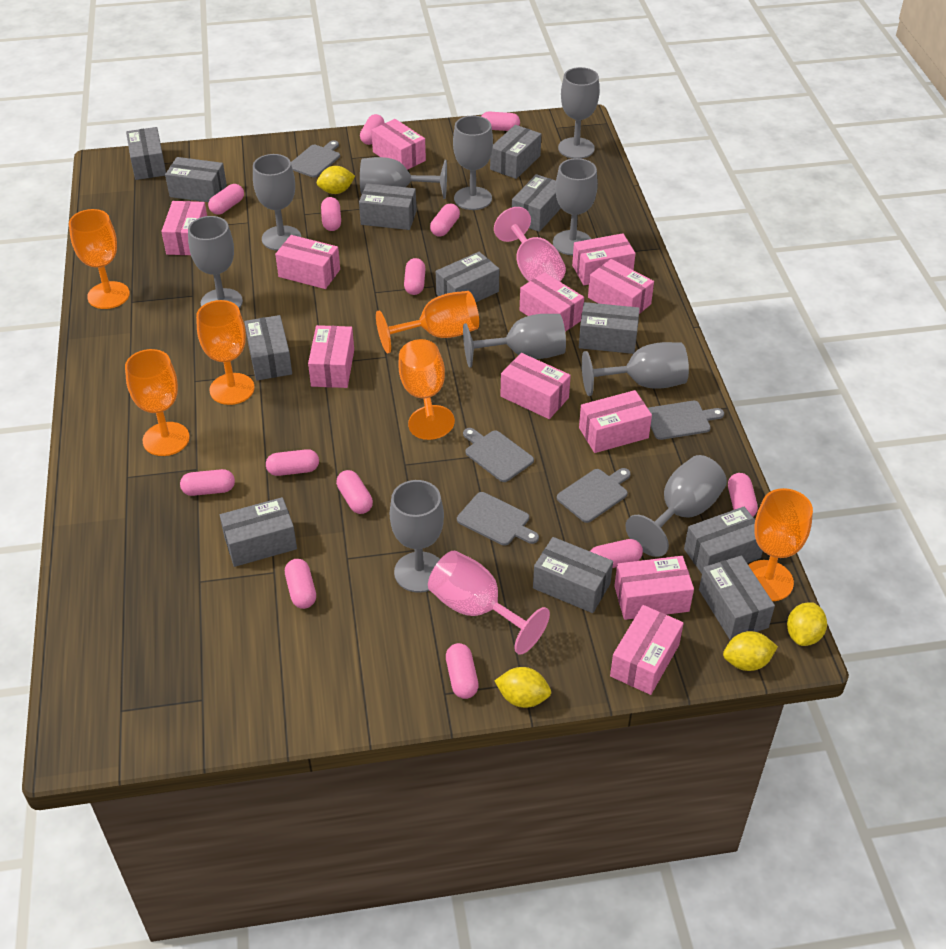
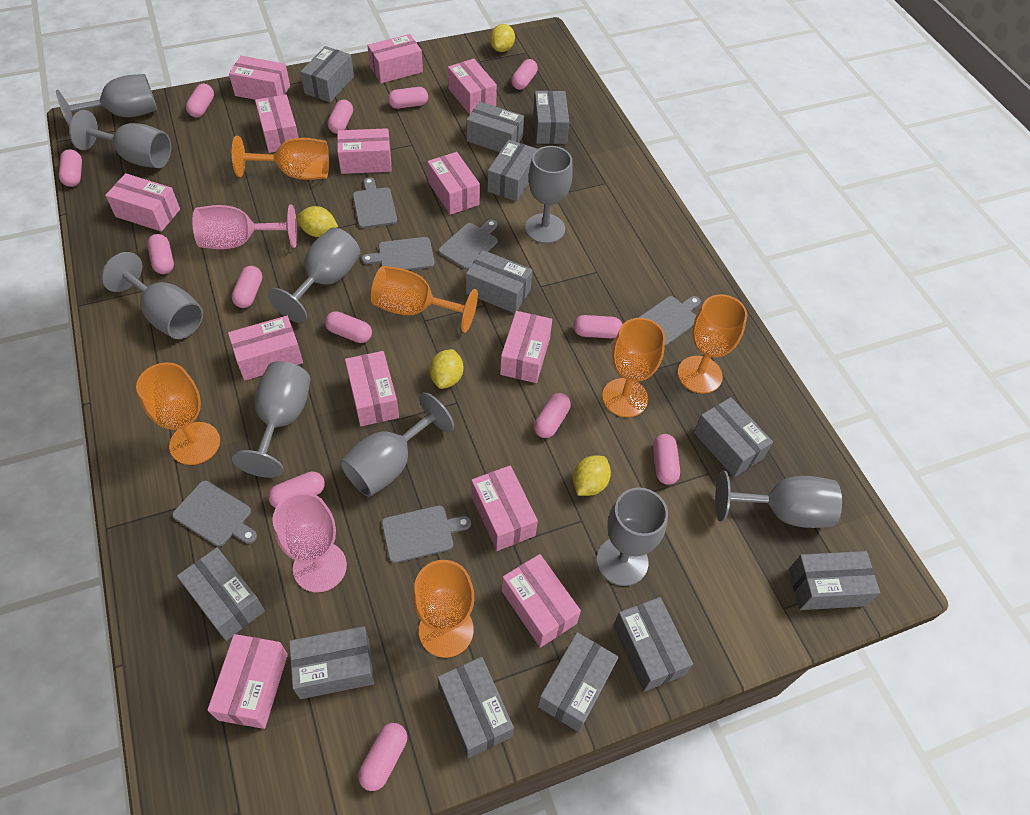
grey cutting board: [291,140,340,178] [457,492,539,546] [463,428,534,482] [557,468,631,523] [648,401,724,440] = 5 -> [172,481,257,547] [353,177,397,228] [362,237,435,270] [382,505,471,563] [438,220,498,269] [638,296,701,346] = 6
grey goblet: [188,216,243,308] [253,154,301,251] [360,157,447,199] [390,480,444,593] [453,116,493,210] [463,314,566,368] [553,158,598,255] [558,67,599,159] [582,342,689,396] [625,455,727,557] = 10 -> [56,74,157,126] [69,110,171,168] [101,252,203,339] [232,361,311,478] [268,228,360,323] [340,392,454,497] [525,146,573,244] [597,487,668,586] [715,471,842,528] = 9
pink box: [161,201,207,255] [275,235,340,289] [308,325,354,388] [371,119,426,170] [500,353,571,419] [520,272,584,332] [572,233,636,285] [579,390,652,453] [588,259,654,314] [610,605,684,695] [614,556,694,620] = 11 -> [105,173,180,232] [207,634,288,729] [228,316,303,381] [229,56,290,100] [255,95,298,153] [337,128,392,174] [345,351,399,426] [367,34,423,83] [427,152,480,215] [448,59,497,115] [471,465,538,551] [500,311,552,383] [502,554,581,648] = 13

